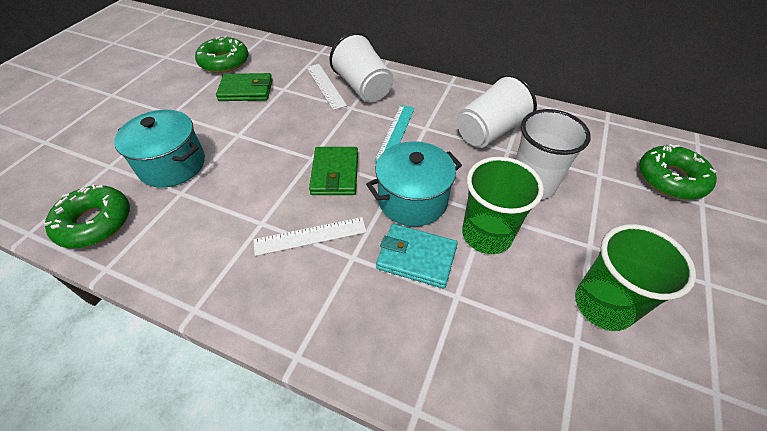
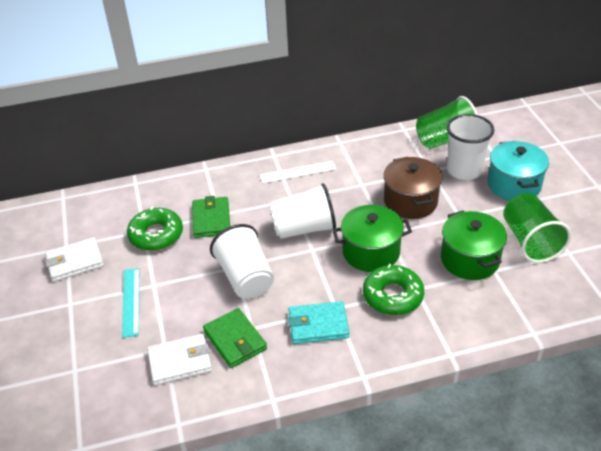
brown pot: none = 0 -> [383,157,443,219] = 1
green donut: [44,184,130,248] [195,35,249,73] [639,144,717,200] = 3 -> [127,207,183,251] [363,264,424,315] = 2
green pot: none = 0 -> [332,205,412,272] [441,211,507,280] = 2
turquoise pot: [114,110,205,188] [366,141,462,226] = 2 -> [487,141,549,201] = 1
white ruler: [254,217,367,256] [307,64,347,110] = 2 -> [260,161,336,184] = 1
white wallet: none = 0 -> [45,237,104,282] [147,334,212,385] = 2

